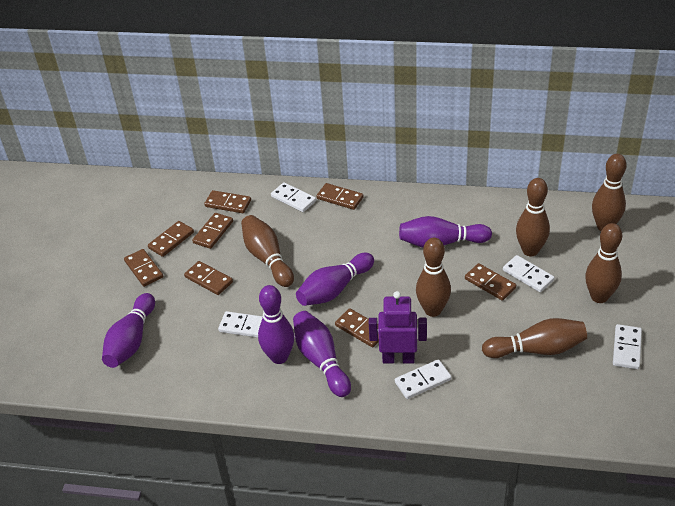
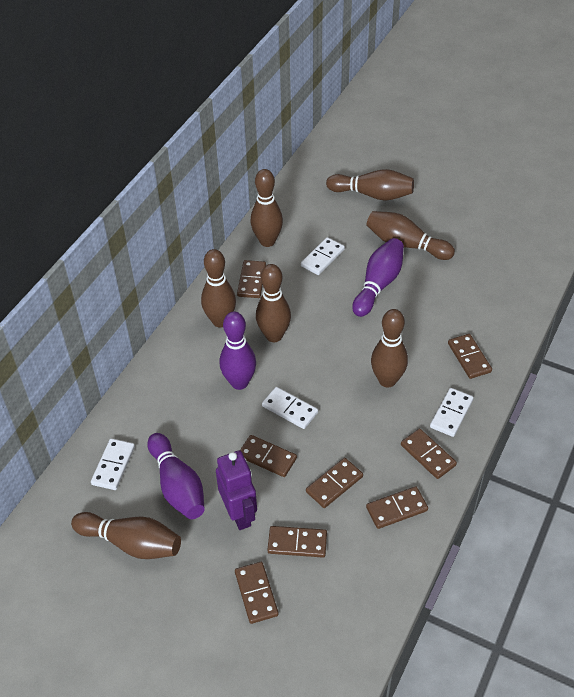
brown bowling pin: [241,215,294,287] [416,238,451,317] [482,318,587,358] [516,178,550,256] [585,223,622,303] [592,154,627,231] = 6 -> [71,512,181,559] [201,249,236,328] [251,169,283,247] [256,264,291,342] [326,169,414,201] [366,211,455,260] [371,309,408,388] = 7
purple bowling pin: [102,293,155,368] [258,285,294,364] [293,311,351,397] [296,253,374,306] [399,216,492,248] = 5 -> [147,433,205,519] [220,311,256,390] [352,238,404,317] = 3
white domino: [218,311,263,338] [271,182,316,212] [395,359,451,399] [503,255,554,292] [613,324,642,369] = 5 -> [91,439,135,490] [262,387,318,429] [301,237,345,275] [430,388,473,437] = 4

